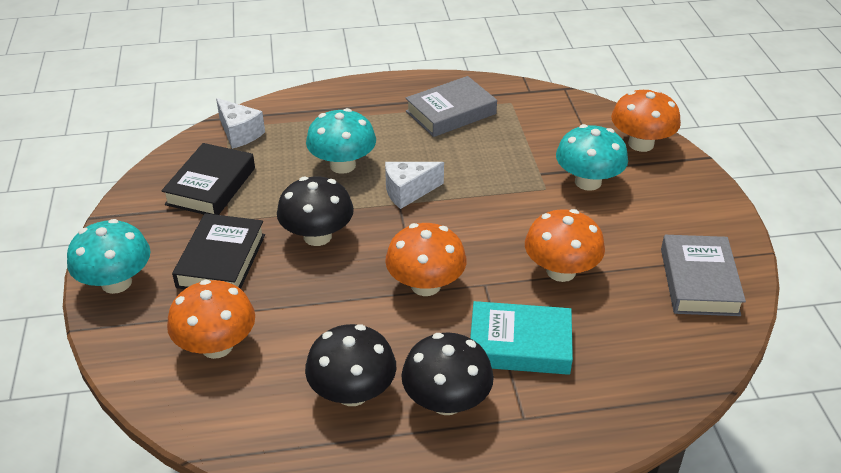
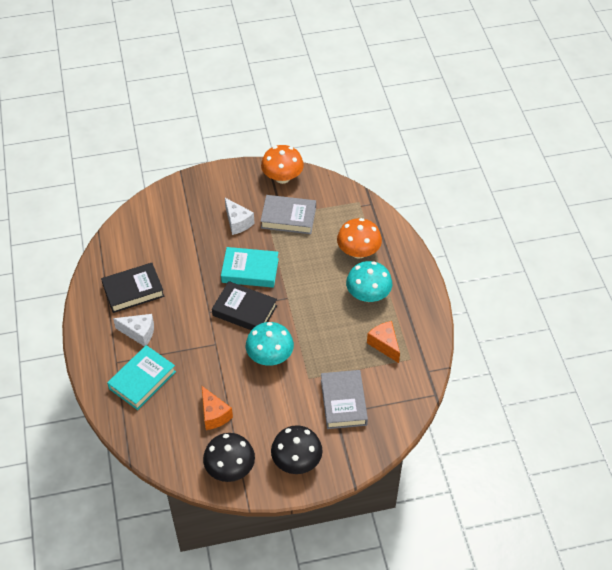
black mushroom: [277,177,354,246] [305,324,396,406] [402,333,494,415] = 3 -> [203,433,255,482] [271,425,323,474] = 2
orange cheese: none = 0 -> [202,386,233,430] [367,321,400,363] = 2
orange mushroom: [167,280,255,359] [385,223,467,296] [525,209,605,282] [611,89,681,152] = 4 -> [261,145,304,184] [337,218,382,259] = 2
turquoise book: [470,301,573,375] = 1 -> [107,345,176,410] [221,247,279,288] = 2
turquoise mushroom: [67,219,151,294] [306,108,376,174] [556,124,628,191] = 3 -> [246,322,294,366] [346,261,392,302] = 2

